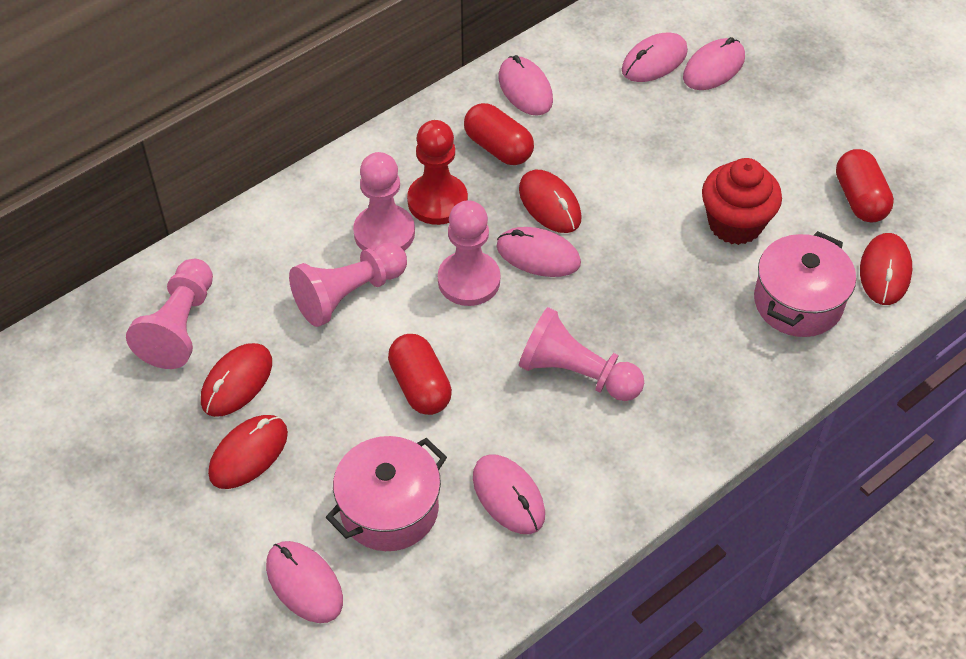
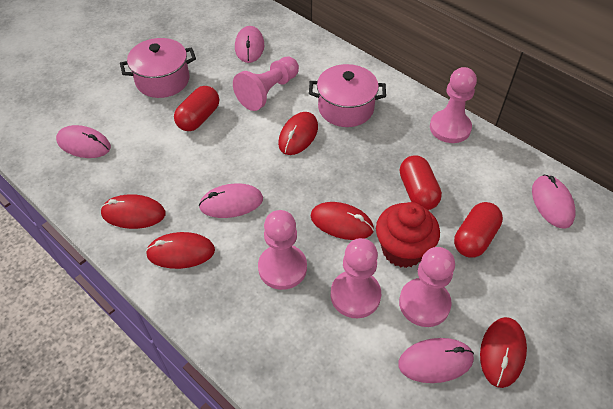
pink mouse: [266,541,343,623] [473,454,545,534] [496,227,581,277] [498,55,553,116] [622,33,688,82] [683,37,745,90] = 6 -> [56,125,111,158] [199,183,263,218] [235,26,264,63] [398,338,474,383] [532,175,576,229] = 5
red mouse: [201,343,272,417] [208,415,288,489] [519,170,582,233] [860,233,912,305] = 4 -> [101,194,165,229] [146,232,215,269] [278,112,318,155] [311,202,374,240] [480,317,527,388] = 5
red pawn: [407,120,468,225] = 1 -> none = 0

